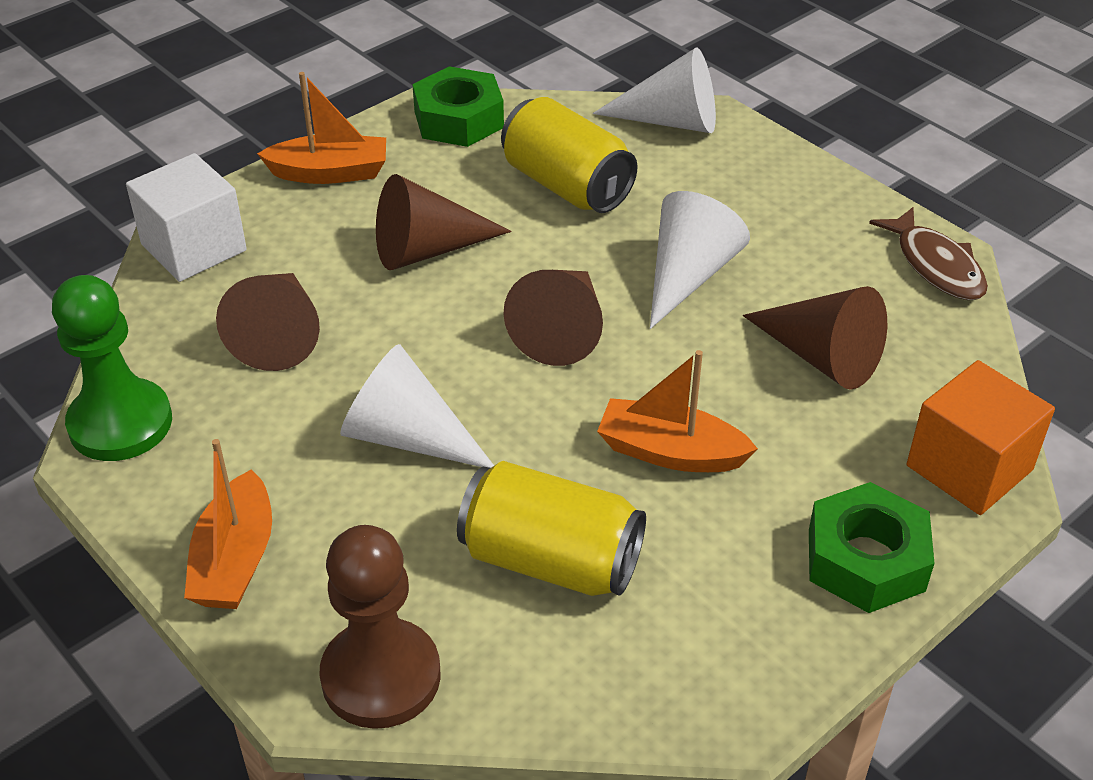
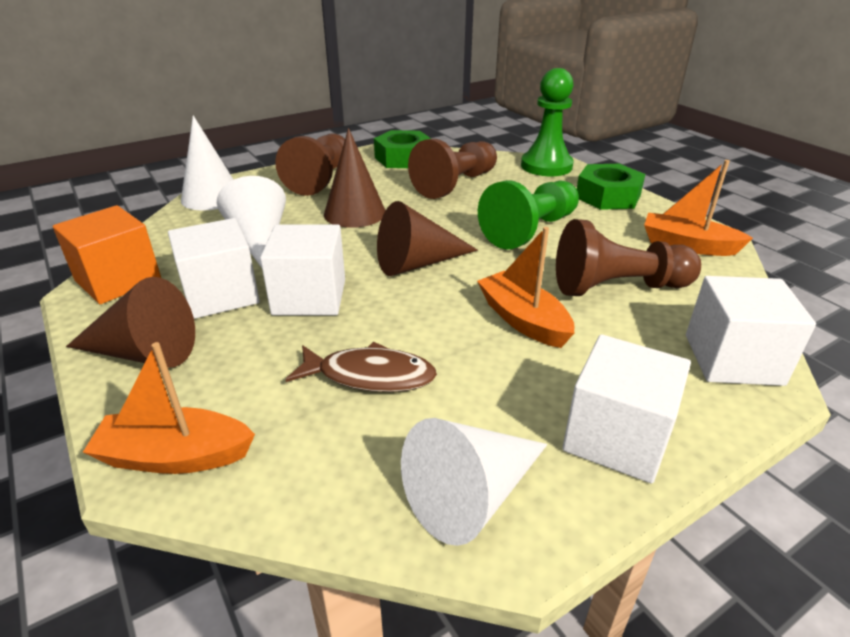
brown cone: [216,273,320,371] [376,174,512,270] [503,270,603,366] [743,286,887,390] = 4 -> [66,277,195,368] [324,128,386,228] [377,201,478,276] = 3
brown pawn: [319,525,441,729] = 1 -> [275,133,345,196] [408,139,497,199] [556,219,701,296] = 3
green pawn: [52,275,172,461] = 1 -> [478,180,579,250] [521,68,574,176] = 2
white cube: [126,153,247,282] = 1 -> [168,218,260,319] [260,225,345,315] [562,334,691,484] [686,276,816,386] = 4
yellow can: [457,461,646,596] [501,97,637,213] = 2 -> none = 0

